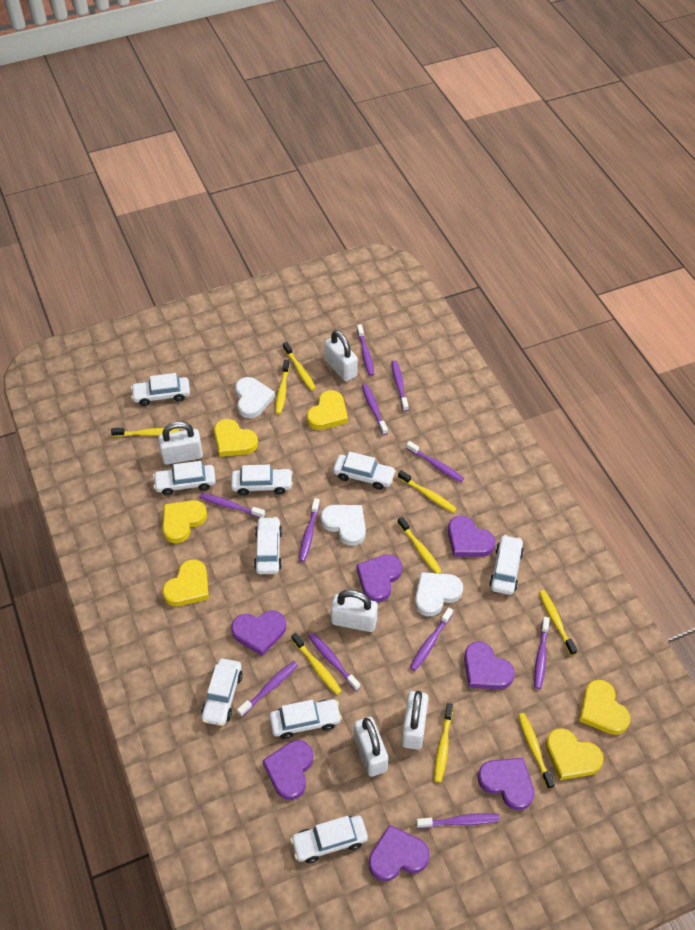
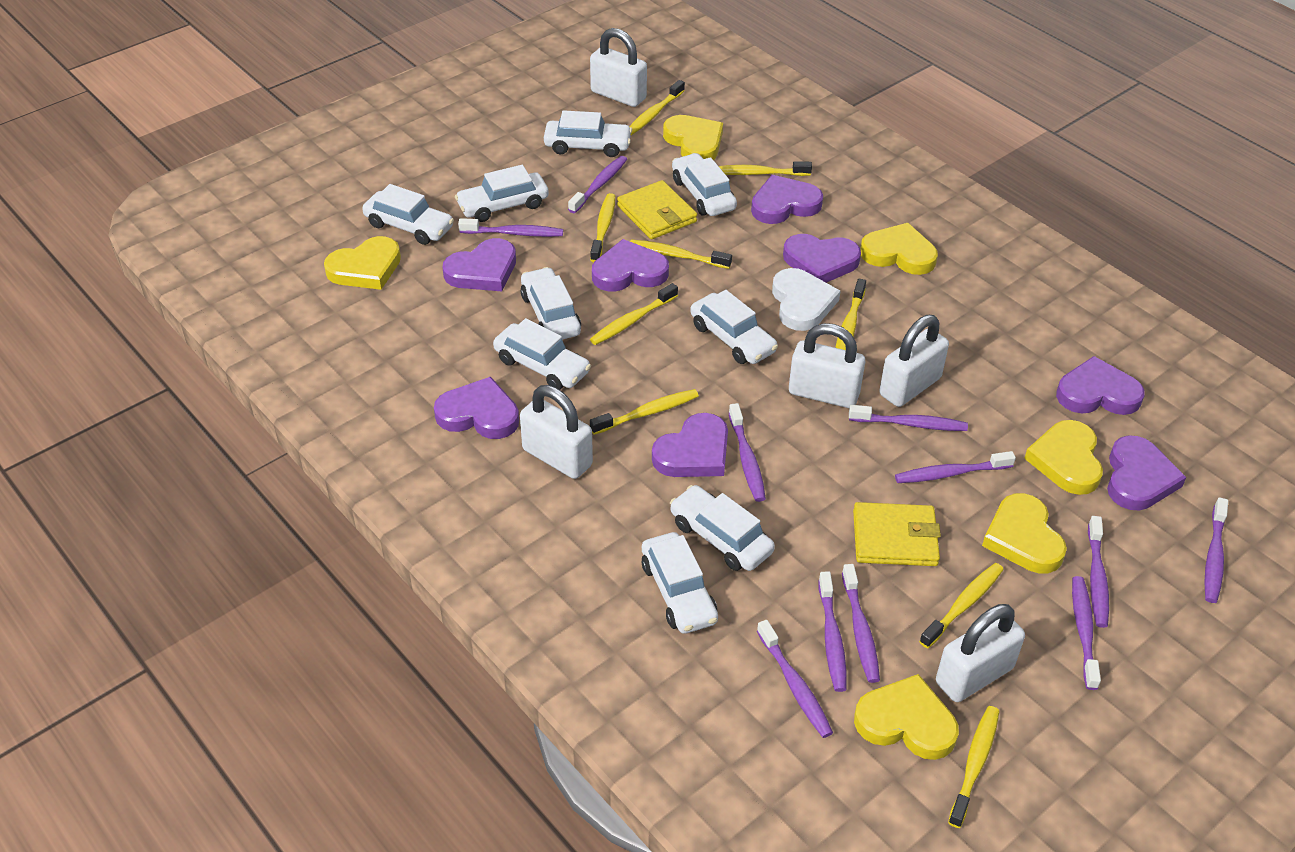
purple heart: [231,610,286,656] [262,740,313,800] [356,554,402,603] [369,825,430,881] [448,516,495,557] [464,642,515,689] [478,758,534,810] = 7 -> [434,377,519,439] [442,238,516,291] [592,239,669,292] [652,413,728,477] [751,175,823,224] [783,234,861,283] [1056,356,1145,415] [1107,435,1186,510] = 8
white heart: [235,377,275,418] [320,505,366,546] [415,572,463,616] = 3 -> [772,268,840,331] = 1
yellow wallet: none = 0 -> [617,180,697,240] [853,502,941,566] = 2

